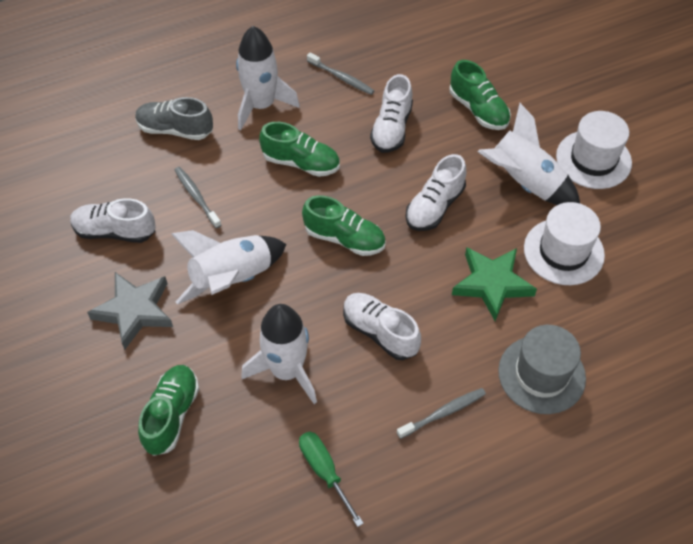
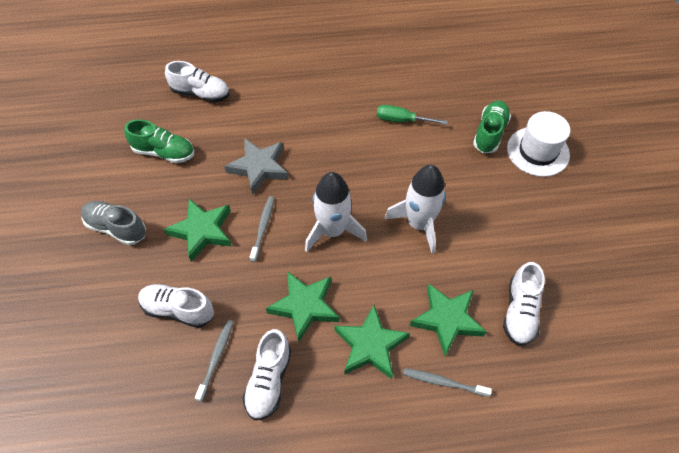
green shoe: [138,365,199,456] [259,122,340,177] [302,195,386,256] [450,60,511,130] = 4 -> [124,119,194,163] [473,100,511,153] = 2
green star: [452,247,537,321] = 1 -> [164,198,232,262] [266,271,339,342] [334,305,410,379] [410,284,486,356] = 4
grey hat: [498,325,586,414] = 1 -> none = 0
white hat: [524,202,605,285] [556,111,632,189] = 2 -> [507,111,570,177] = 1
white rocket: [171,230,286,304] [236,26,300,131] [241,304,317,404] [478,103,580,205] = 4 -> [305,172,367,252] [385,165,446,254] = 2

